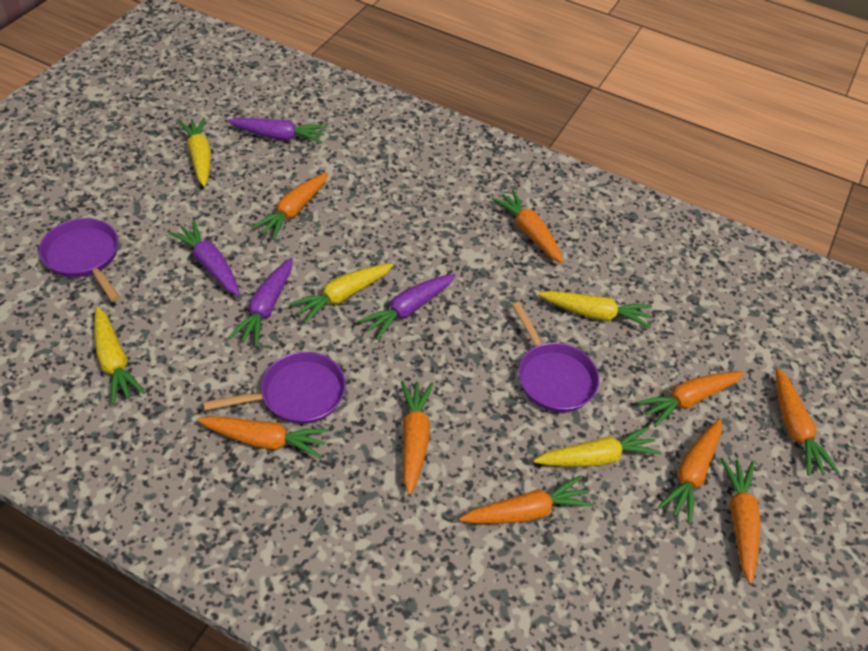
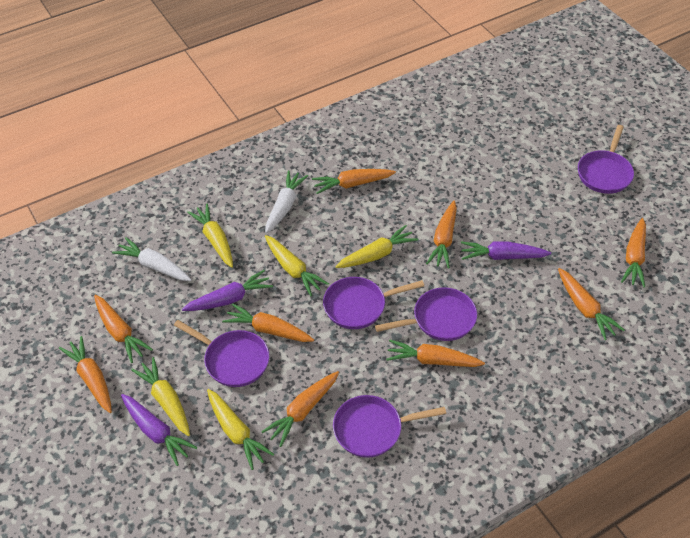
purple carrot: [169,220,240,296] [227,118,327,143] [228,258,293,347] [358,274,456,340] = 4 -> [121,394,197,466] [182,270,273,311] [461,241,551,260] = 3
purple pan: [39,218,120,302] [203,352,346,424] [512,302,599,412] = 3 -> [174,320,269,387] [323,277,424,329] [333,395,446,458] [375,288,477,341] [578,125,634,194] = 5
white carrot: none = 0 -> [112,237,191,281] [265,170,308,234] = 2

